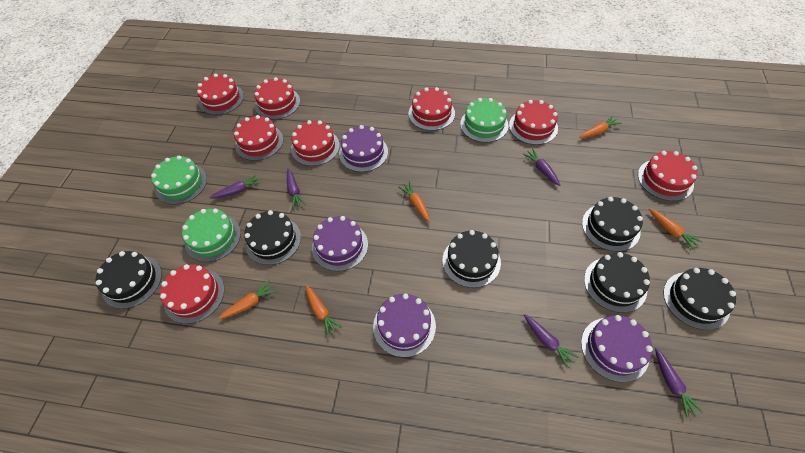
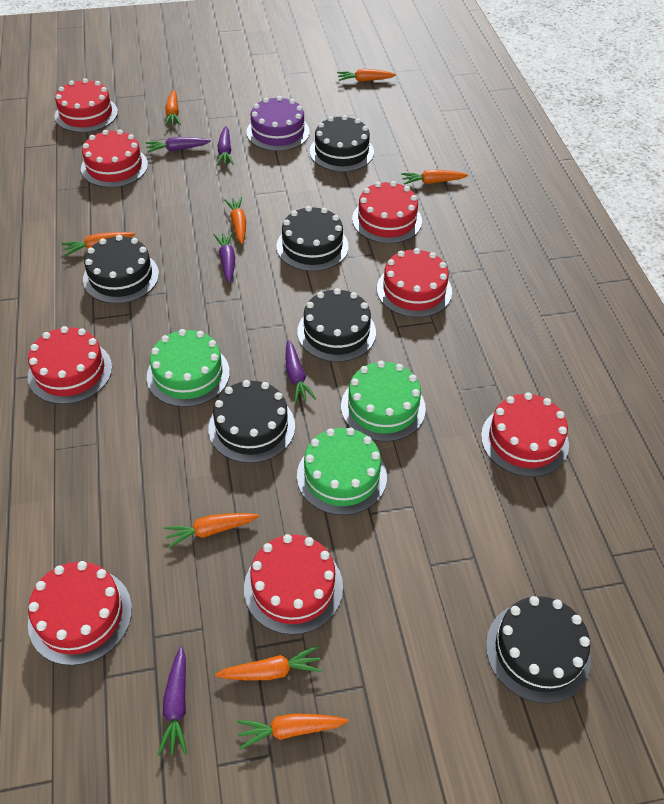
orange carrot: [218,280,276,320] [305,285,342,337] [398,181,430,222] [579,116,621,138] [649,208,702,250] = 5 -> [62,232,135,256] [163,513,259,548] [164,90,181,126] [215,646,322,680] [224,197,246,244] [237,714,348,750] [337,69,396,82] [401,170,468,185] = 8
purple cake: [312,216,368,271] [339,125,388,172] [373,293,436,357] [581,315,653,383] = 4 -> [246,96,310,151] = 1

